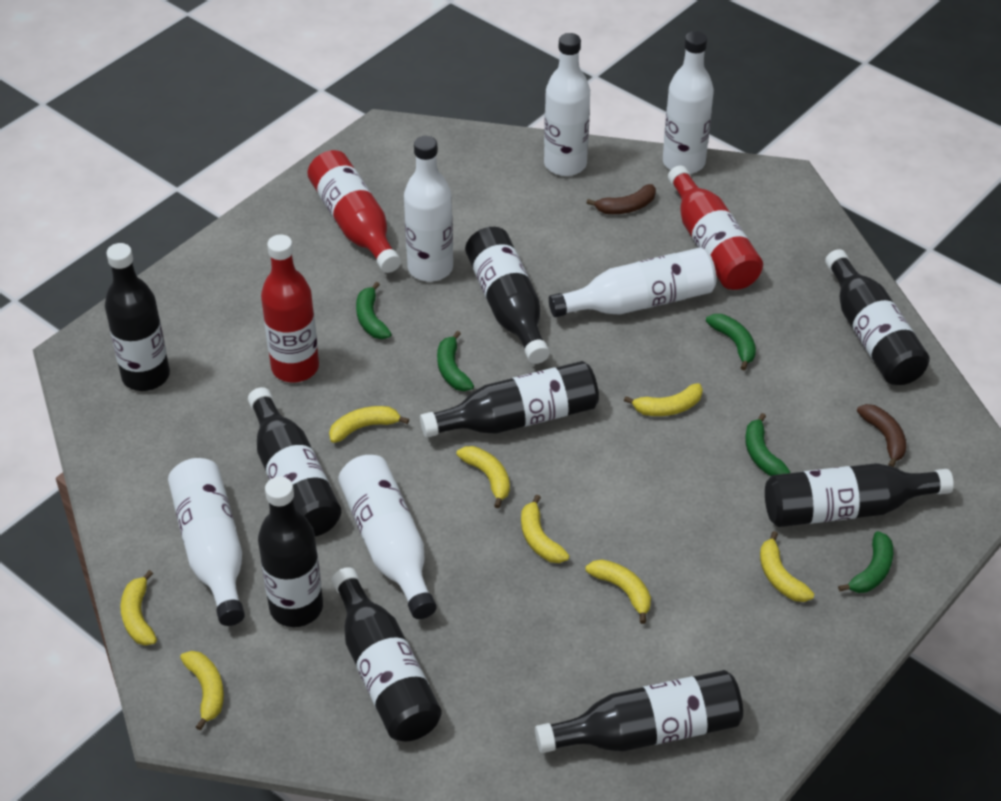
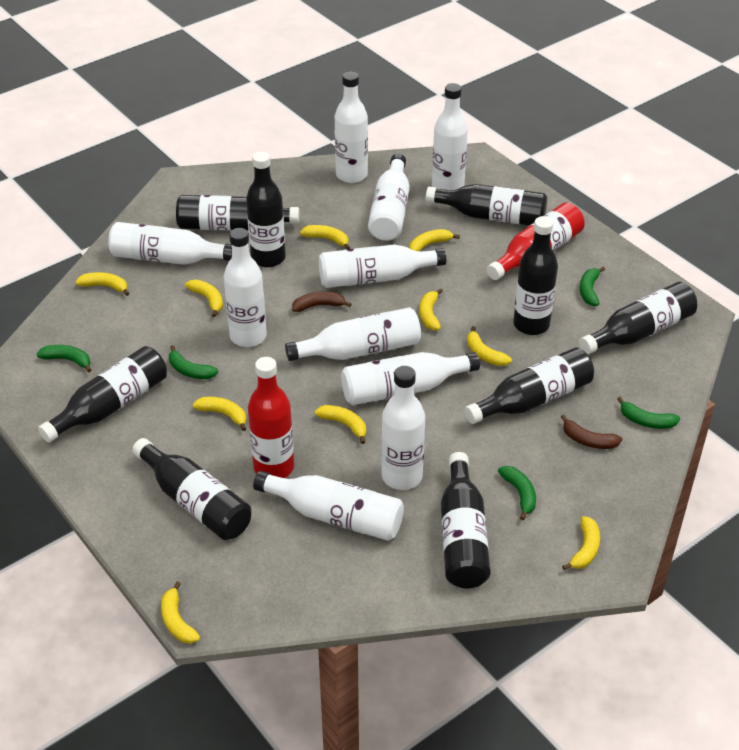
red bottle: [261,235,319,382] [308,150,401,273] [668,166,763,290] = 3 -> [248,357,294,478] [486,202,585,280] = 2
white bottle: [168,458,245,626] [338,455,437,619] [404,136,453,282] [544,33,590,176] [549,247,716,317] [663,31,714,174] = 6 -> [108,222,232,265] [224,228,267,347] [253,471,404,541] [285,307,421,361] [319,244,447,288] [335,72,368,183] [341,352,480,405] [368,153,410,241] [381,366,425,490] [432,83,468,190] = 10
yellow banana: [120,570,157,646] [180,651,224,730] [329,406,409,443] [456,446,510,508] [521,494,569,563] [585,559,651,624] [624,383,703,416] [760,531,814,602] = 8 -> [75,272,129,296] [161,581,200,643] [185,279,223,317] [193,397,246,431] [300,225,350,249] [315,405,366,444] [409,229,460,251] [419,289,443,331] [467,326,512,366] [562,516,600,570] = 10

